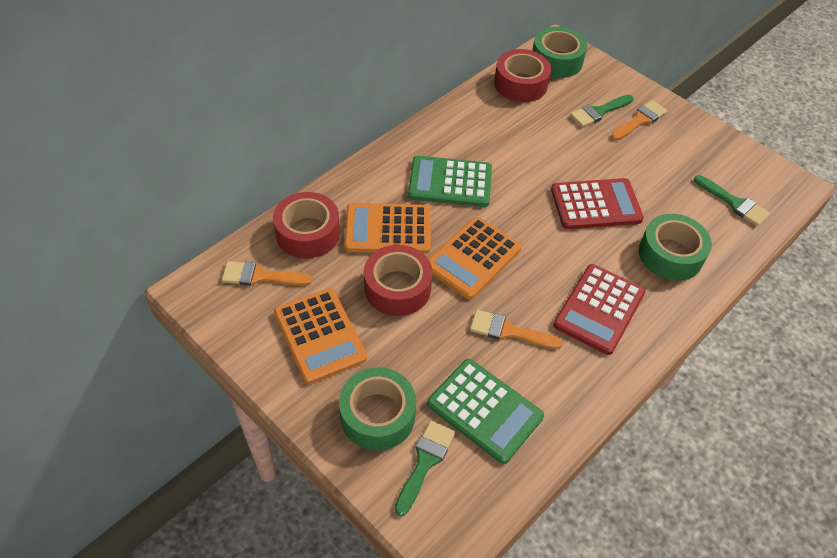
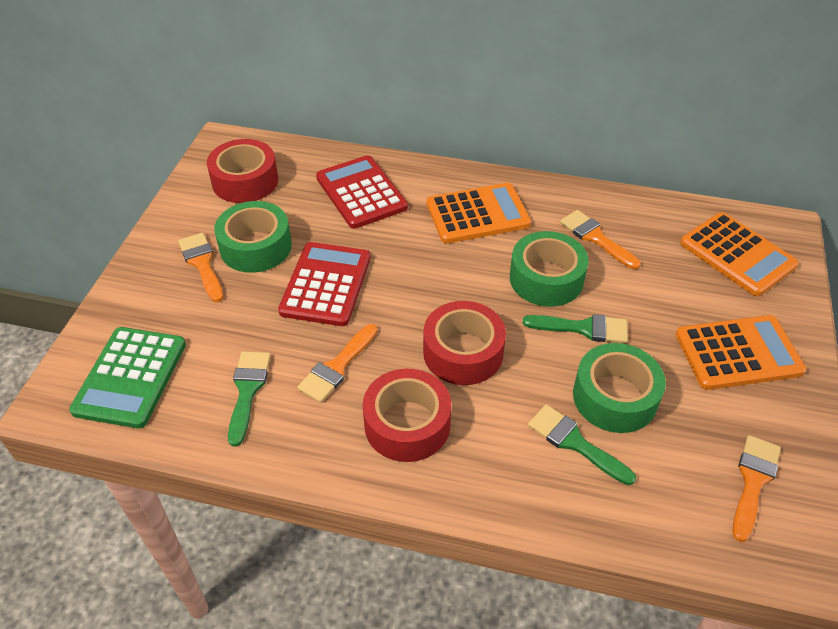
green calculator: [408,156,492,207] [427,359,544,464] = 2 -> [69,327,186,428] = 1
orange brush: [222,261,312,286] [470,310,563,349] [611,100,668,141] = 3 -> [178,233,223,302] [297,324,377,403] [560,210,640,269] [732,435,781,542] = 4

